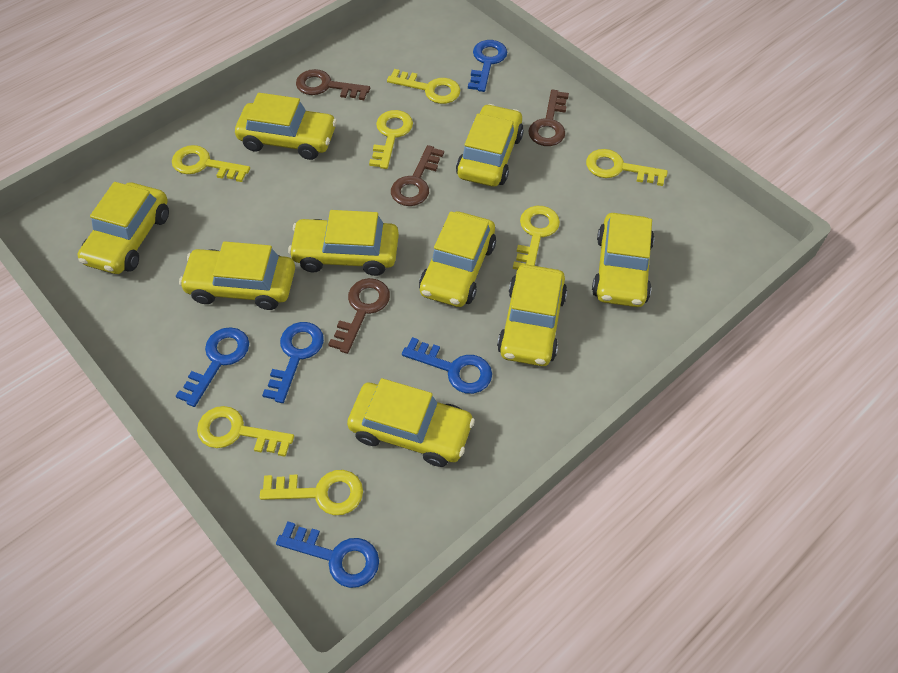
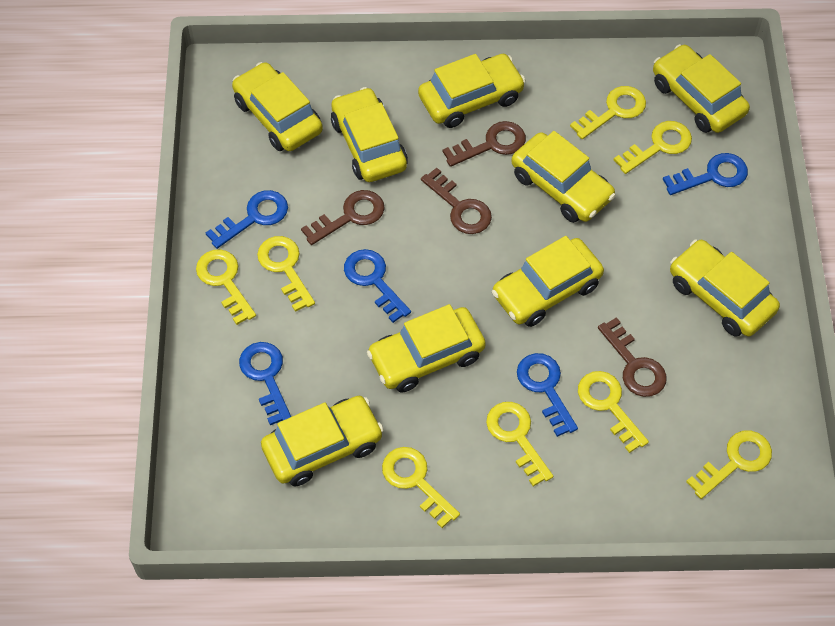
yellow key: [172,145,250,182] [197,406,294,457] [260,470,363,515] [369,110,413,169] [387,69,460,104] [513,206,560,270] [586,149,668,186] = 7 -> [196,249,256,325] [257,236,315,312] [382,447,460,528] [486,402,553,486] [570,86,646,139] [578,371,649,453] [614,121,692,174] [686,431,772,499] = 8

